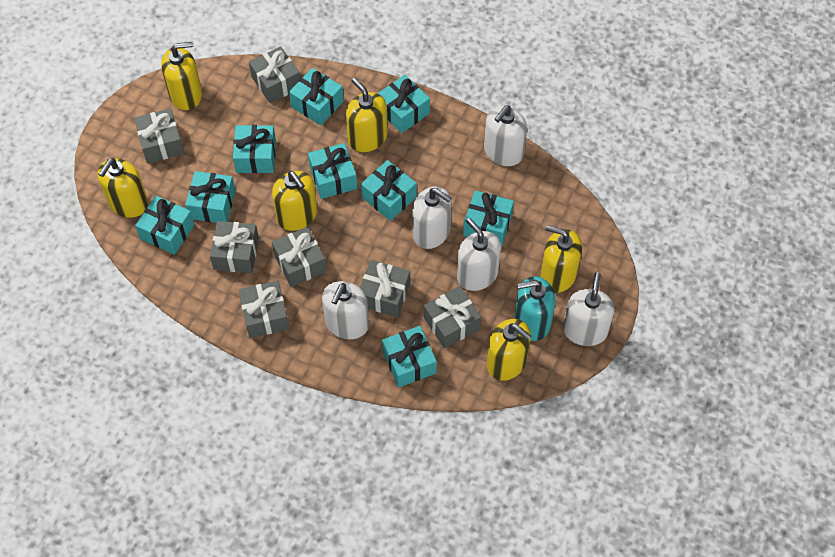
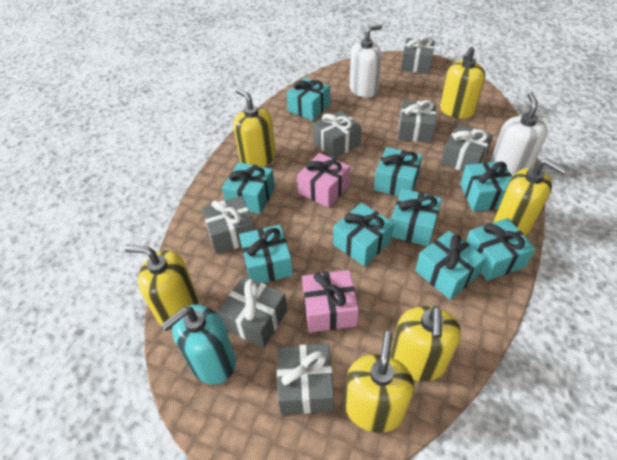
pink gift: none = 0 -> [297,153,350,208] [302,270,359,332] = 2
white soap dispenser: [322,281,369,339] [412,186,452,249] [457,218,501,291] [484,105,527,166] [563,272,614,346] = 5 -> [350,24,382,98] [490,92,548,176] = 2

